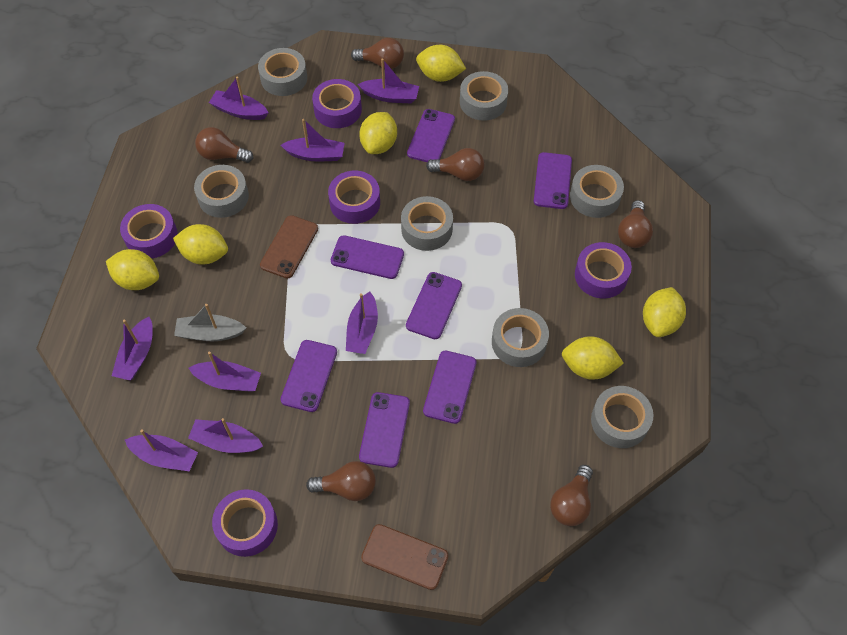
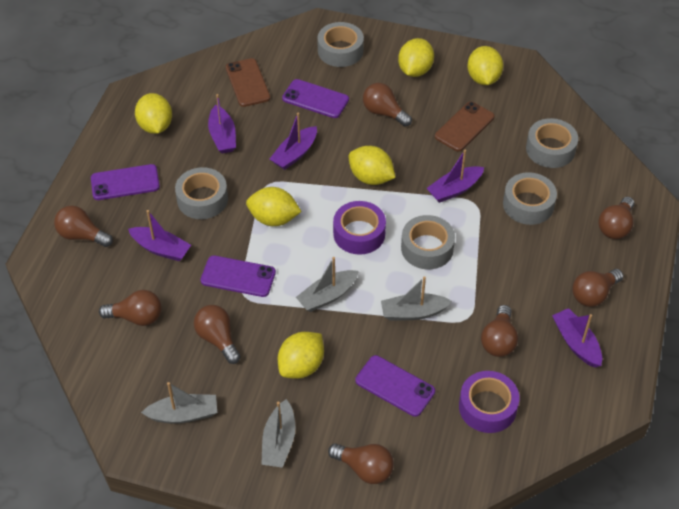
brown light bulb: [195,127,254,163] [306,461,376,501] [351,38,404,69] [426,148,484,181] [550,465,593,526] [618,200,653,248] = 6 -> [54,205,113,247] [99,290,162,326] [194,305,241,364] [328,443,394,484] [363,83,412,127] [481,305,518,357] [572,269,623,307] [599,197,634,239] = 8
grey boat: [174,304,246,341] = 1 -> [141,382,217,424] [261,399,295,468] [296,257,359,312] [381,276,452,320] = 4
grey tape: [194,165,249,218] [258,48,307,96] [401,196,453,251] [460,71,508,121] [492,308,549,367] [570,165,624,218] [591,386,653,448] = 7 -> [175,167,228,219] [317,22,364,67] [401,215,455,269] [503,172,557,225] [526,118,578,168] = 5
purple boat: [112,317,153,381] [125,429,198,471] [188,418,263,453] [189,352,261,392] [209,77,269,120] [281,119,345,161] [346,291,378,354] [358,59,419,103] = 8 -> [128,210,191,261] [208,94,236,153] [270,113,317,170] [426,150,484,203] [552,308,602,368] = 5
purple phone: [281,340,337,412] [331,235,404,279] [359,392,410,468] [406,272,462,339] [407,109,455,162] [423,351,476,424] [534,152,572,209] = 7 -> [91,164,160,200] [200,255,276,297] [282,79,349,118] [355,355,435,417] = 4
purple tape: [120,204,178,258] [212,489,278,557] [312,79,362,128] [328,170,380,224] [575,242,632,299] = 5 -> [333,201,386,255] [459,371,519,433] = 2

